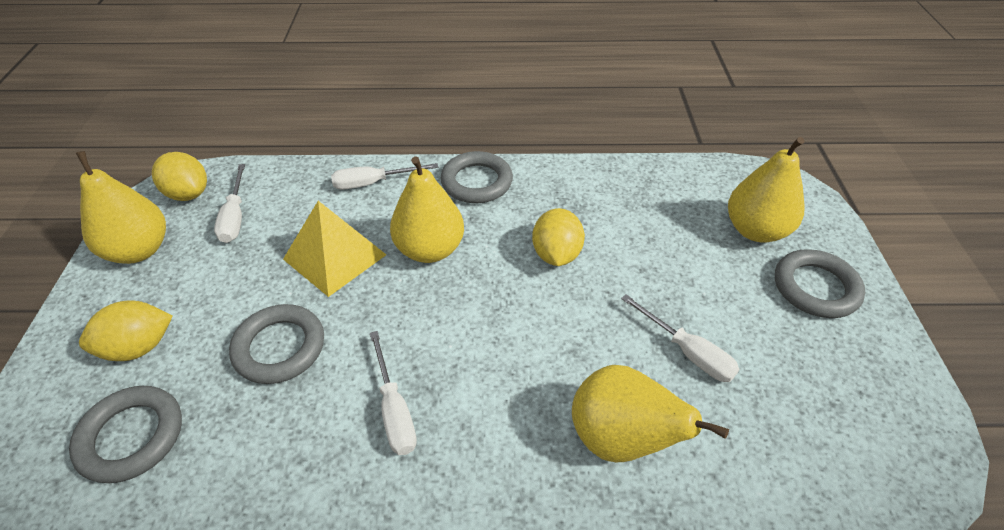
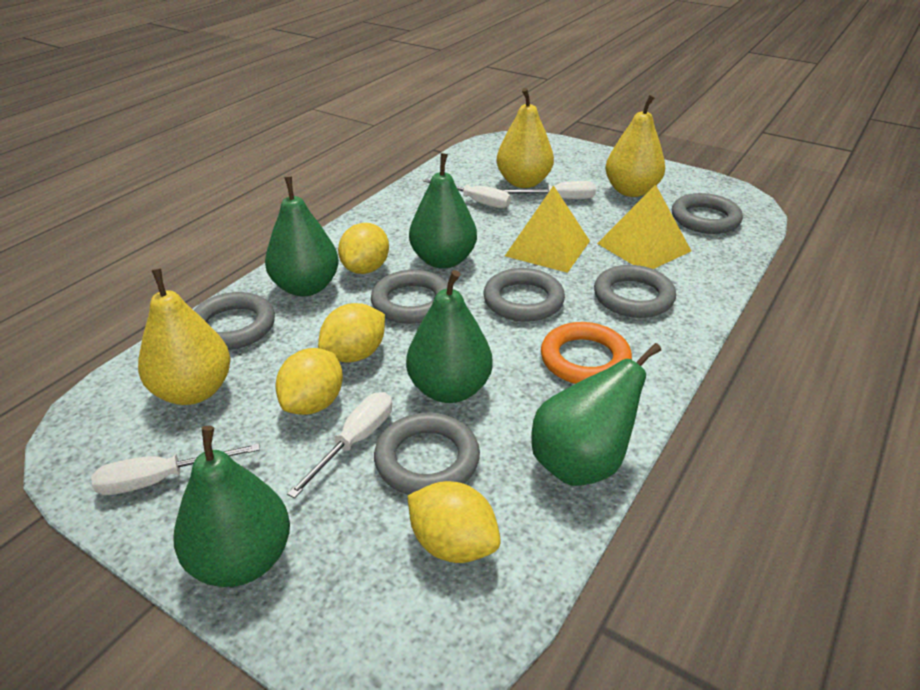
green pear: none = 0 -> [173,426,290,587] [265,176,339,296] [406,270,493,403] [409,153,477,269] [532,343,661,486] = 5
grey ring: [69,386,182,483] [229,304,324,384] [441,151,513,203] [775,249,865,318] = 4 -> [194,292,275,350] [371,270,448,324] [374,413,480,495] [483,268,565,322] [594,265,676,318] [672,193,743,234] = 6
orange ring: none = 0 -> [541,322,632,384] = 1
yellow lemon: [79,301,173,361] [152,152,207,201] [532,208,585,266] = 3 -> [276,348,343,415] [318,303,385,363] [338,223,389,274] [408,481,501,563] = 4
yellow pear: [76,151,166,264] [390,156,464,263] [572,365,729,462] [728,137,805,243] = 4 -> [138,268,231,405] [497,88,554,188] [605,95,665,197] = 3
yellow pyramid: [283,201,386,297] = 1 -> [505,185,590,273] [597,185,691,269] = 2

